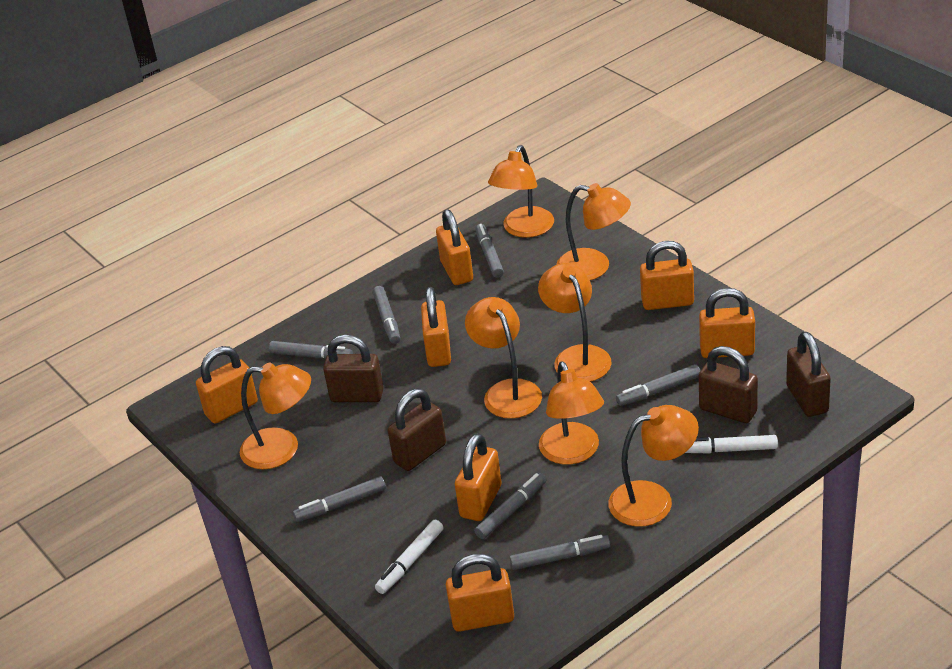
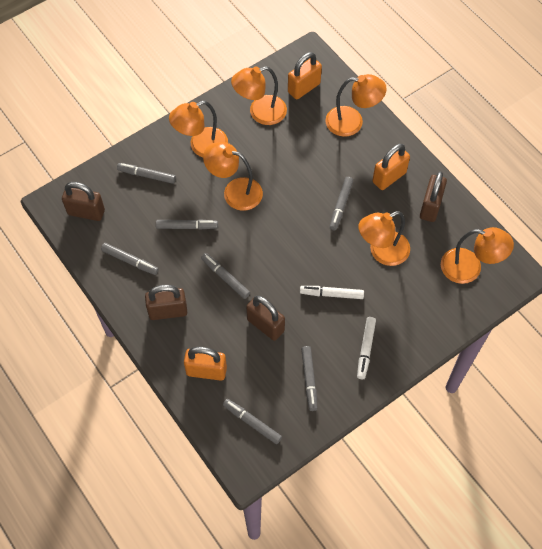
orange lamp: [240,362,311,469] [465,297,542,419] [488,145,554,238] [538,263,612,382] [539,361,604,465] [556,183,631,280] [608,405,699,527] = 7 -> [169,101,228,157] [203,142,263,211] [231,66,287,125] [325,74,387,137] [358,211,410,266] [441,227,514,284] = 6
orange padlock: [196,346,258,424] [421,287,451,367] [436,209,473,285] [446,554,514,632] [455,433,502,521] [640,241,694,310] [699,288,755,358] = 7 -> [184,347,227,381] [288,52,322,100] [372,144,410,190] = 3

